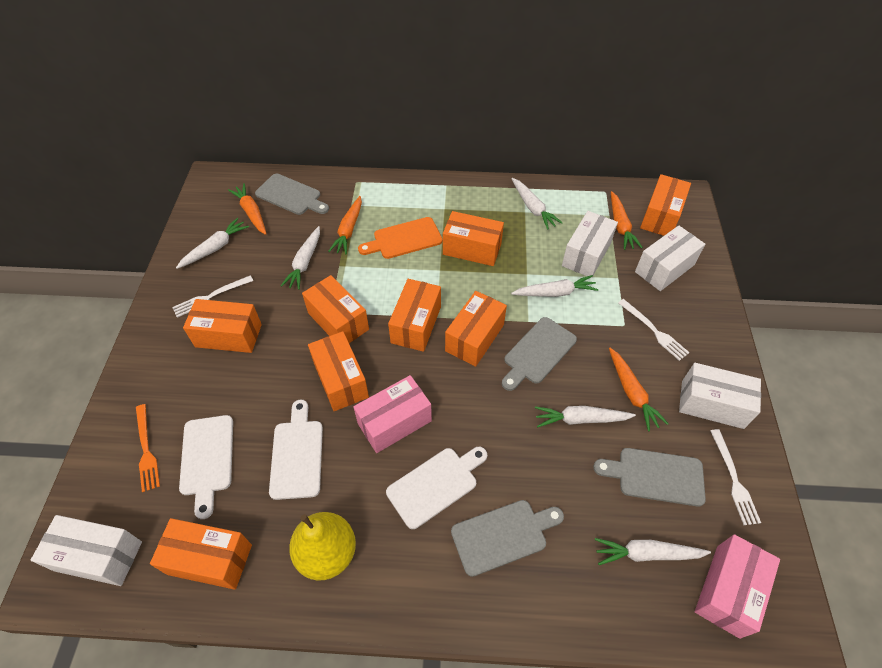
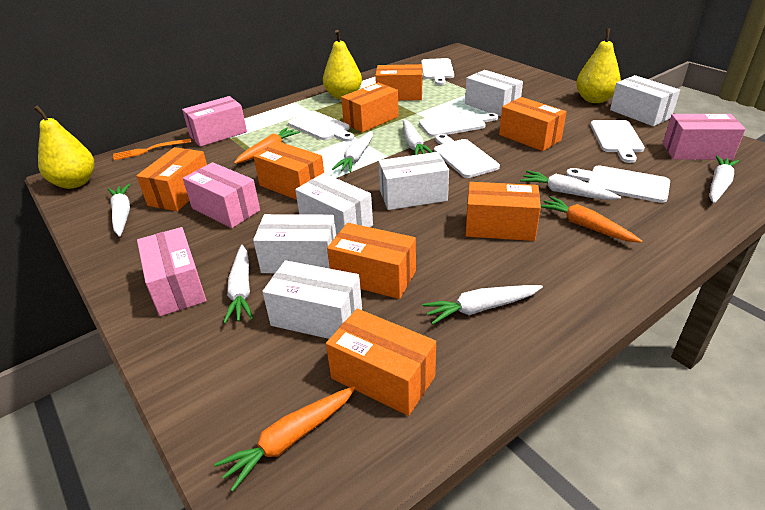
grey cutting board: [255,174,329,215] [451,500,564,577] [502,317,577,391] [593,448,706,507] = 4 -> none = 0
orange carrot: [228,183,266,235] [328,196,362,255] [609,348,669,431] [611,191,643,250] = 4 -> [214,386,356,492] [234,128,300,164] [541,196,642,243] = 3
orange cutting board: [358,217,442,259] = 1 -> none = 0
pink box: [353,375,432,453] [695,534,780,639] = 2 -> [137,227,206,316] [182,96,247,147] [183,162,260,228] [663,114,746,160] = 4
white box: [31,515,142,586] [562,211,618,278] [635,225,705,291] [679,363,761,429] = 4 -> [253,214,336,273] [262,260,362,339] [295,173,373,235] [378,152,449,210] [465,70,523,117] [610,75,680,126] = 6
white carrot: [176,218,249,269] [281,226,320,290] [511,275,598,297] [512,178,563,230] [535,406,636,427] [595,538,711,565] = 6 -> [108,184,130,237] [223,245,253,324] [332,131,373,172] [403,119,432,155] [422,285,543,325] [520,170,621,200] [710,155,740,203] = 7
white cutting board: [179,415,233,519] [269,400,323,500] [386,447,487,529] = 3 -> [288,111,354,142] [419,111,498,137] [421,58,454,85] [434,134,500,178] [566,166,670,203] [590,120,645,163] = 6
white fork: [172,275,253,318] [618,299,690,361] [711,429,761,525] = 3 -> none = 0
yellow pear: [289,512,356,581] = 1 -> [34,105,94,189] [323,30,362,99] [576,28,621,103] = 3

